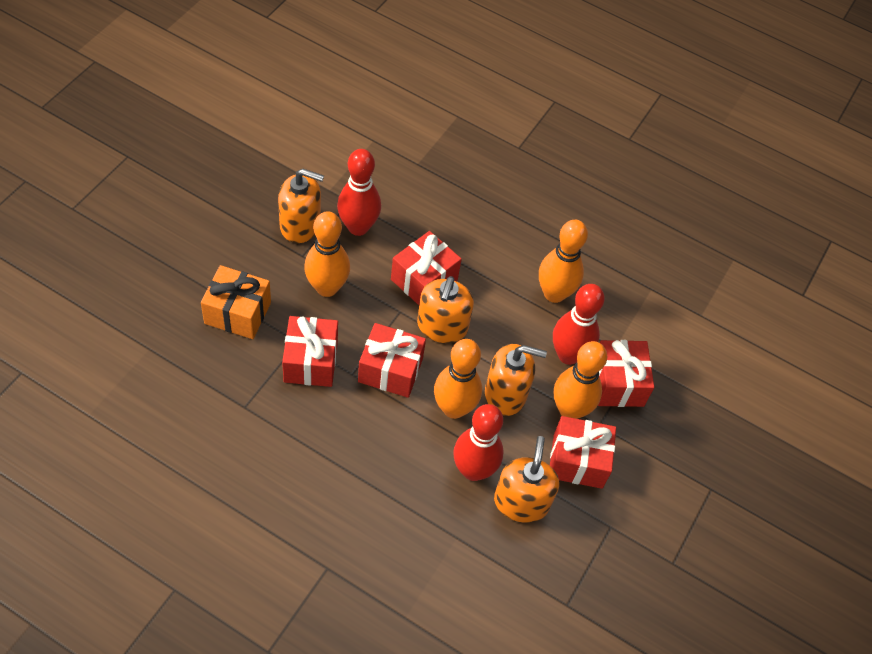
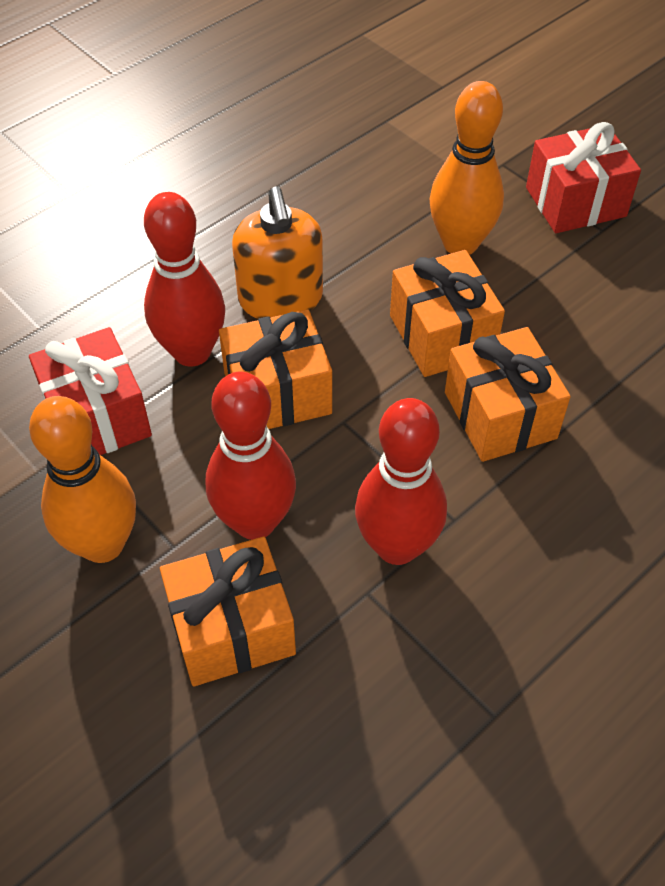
orange bowling pin: [304,211,350,297] [434,339,482,419] [539,220,588,303] [554,341,607,419] = 4 -> [29,396,136,563] [430,81,504,255] = 2
orange gift: [201,265,271,339] = 1 -> [160,537,296,687] [219,309,332,429] [390,250,505,377] [445,327,571,462] = 4
orange soap dispenser: [278,168,324,243] [417,276,474,343] [485,344,547,416] [494,436,559,523] = 4 -> [232,187,323,319] = 1
red gift: [282,316,338,387] [358,323,426,398] [391,231,462,305] [550,416,616,489] [598,340,654,407] = 5 -> [29,327,152,455] [526,122,641,233] = 2

